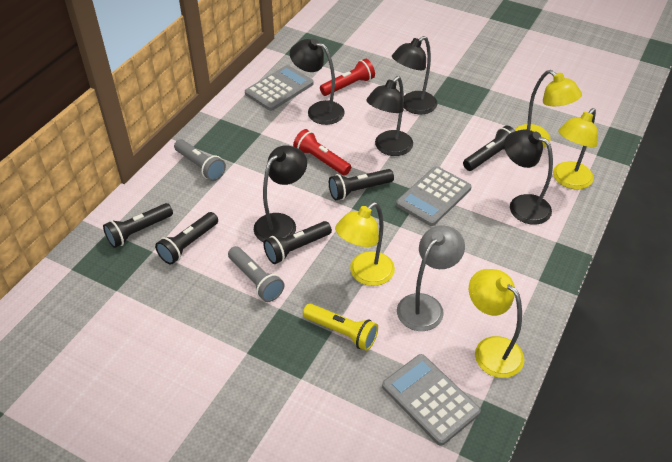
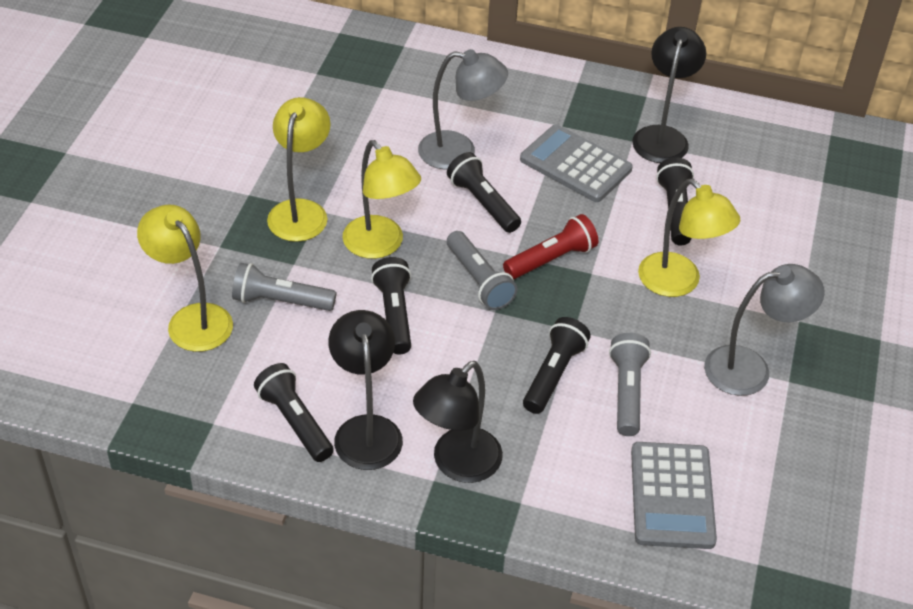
black lamp: [254,145,307,242] [290,39,345,125] [366,76,413,156] [392,36,438,114] [504,129,553,225] = 5 -> [328,310,403,470] [413,361,503,483] [632,27,706,163] = 3
grey calculator: [245,65,313,111] [382,354,481,446] [396,166,472,226] = 3 -> [520,124,633,202] [631,442,717,549] = 2
grey flashlight: [174,139,226,181] [228,246,284,302] = 2 -> [232,263,336,311] [447,231,518,310] [609,333,651,436] = 3
grey lamp: [397,225,465,331] = 1 -> [418,49,508,169] [704,264,825,396] = 2
red flashlight: [293,129,351,176] [320,59,375,96] = 2 -> [503,214,598,279] = 1
yellow flashlight: [303,303,378,351] = 1 -> none = 0

